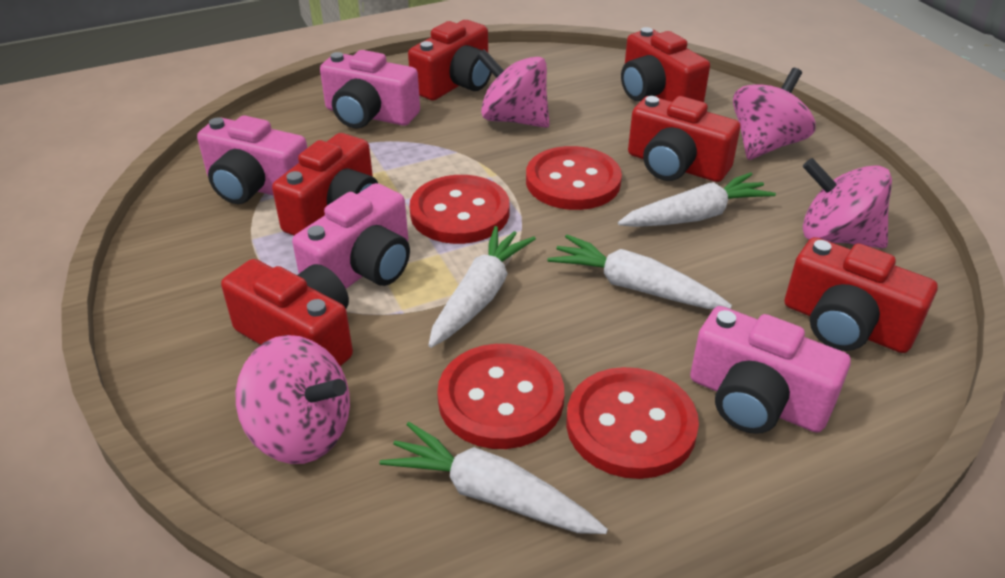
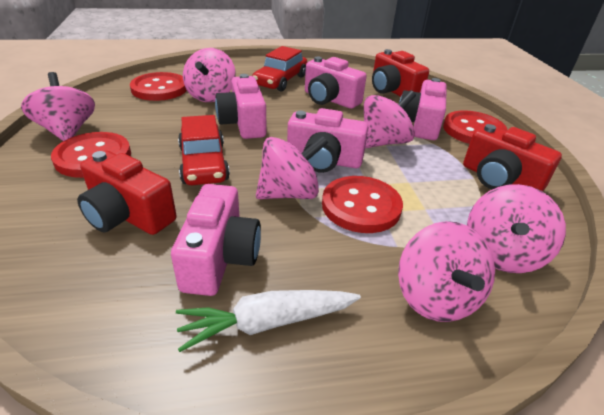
pink camera: [197,115,307,204] [292,183,410,289] [320,50,420,128] [690,306,851,434] = 4 -> [171,184,261,296] [215,74,266,139] [287,108,369,173] [305,57,366,109] [399,78,447,140] = 5
pink spinning top: [236,335,350,464] [477,49,550,128] [733,68,816,160] [803,158,892,248] = 4 -> [21,72,95,141] [183,48,236,102] [256,136,328,199] [364,90,416,149] [398,221,495,322] [467,184,566,273] = 6
red camera: [221,259,353,366] [272,133,379,236] [408,20,492,101] [621,27,710,102] [628,96,741,182] [785,237,938,353] = 6 -> [77,151,177,235] [372,49,429,97] [463,124,562,192] = 3
red car: none = 0 -> [178,115,230,185] [252,46,307,91] = 2
white carrot: [380,422,608,534] [428,226,536,348] [548,235,732,309] [618,172,776,227] = 4 -> [176,290,361,352] = 1

